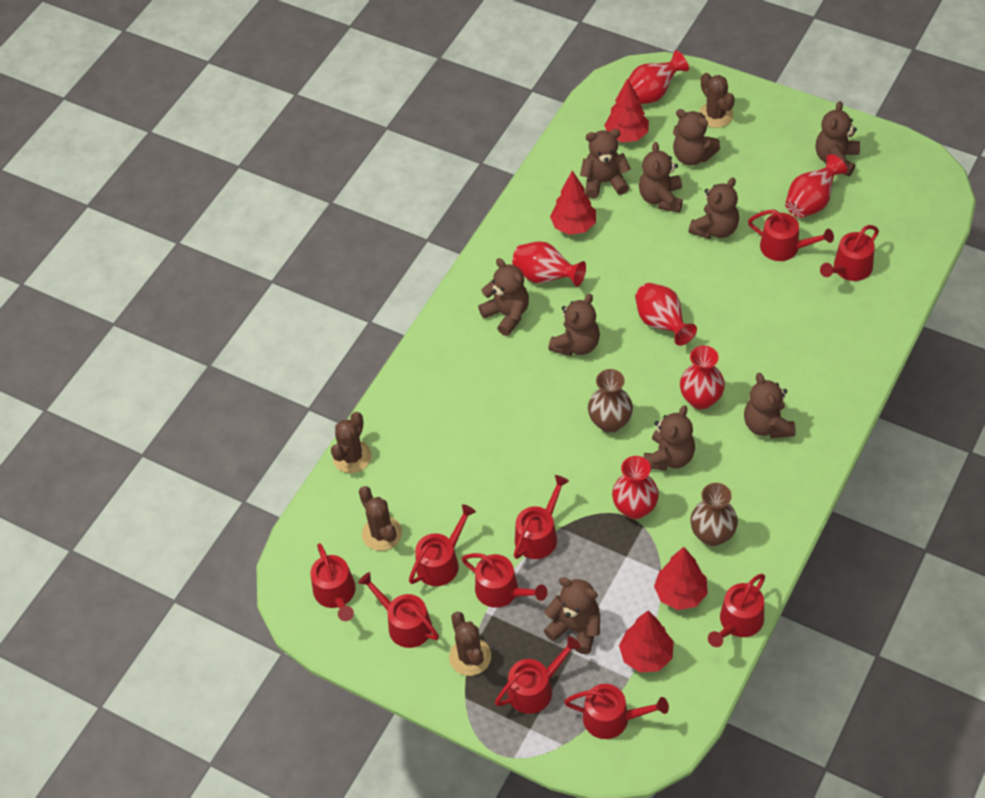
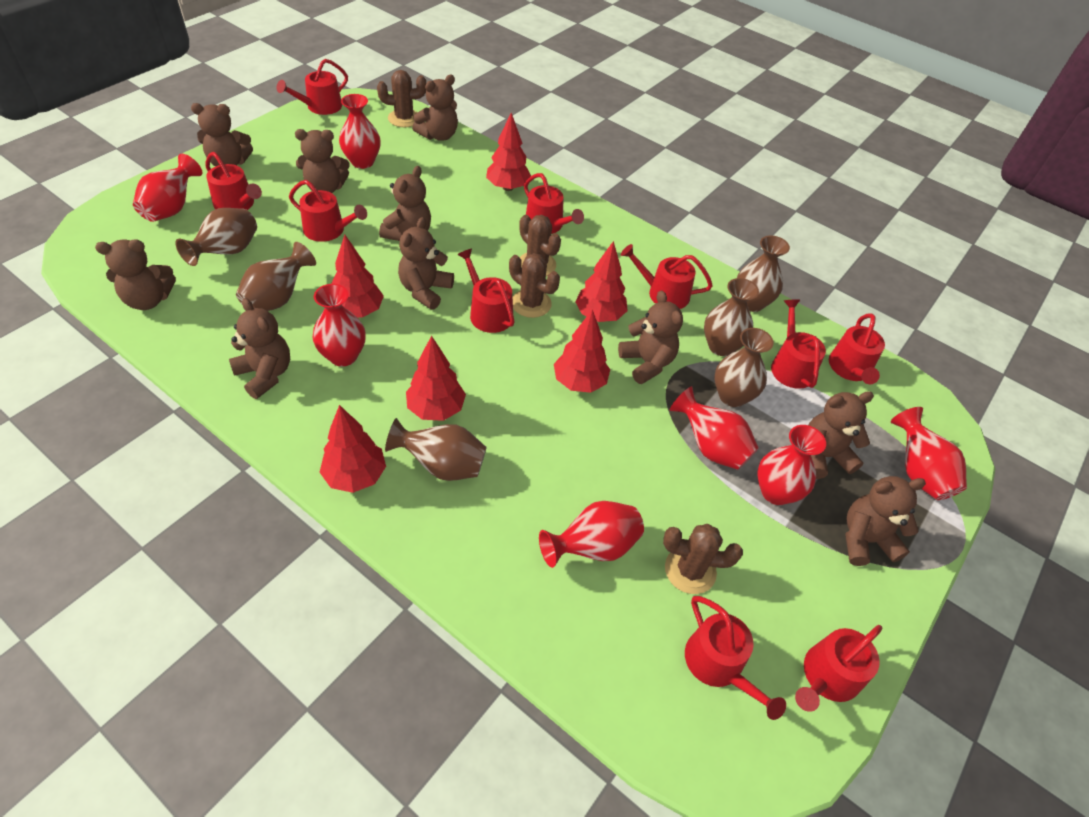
brown vase: [588,369,633,433] [690,483,738,546] = 2 -> [175,208,257,266] [236,242,316,311] [385,418,487,481] [704,278,759,356] [714,328,774,407] [737,235,790,312] = 6
red tree: [550,171,596,235] [604,78,649,142] [619,611,674,673] [654,547,708,610] = 4 -> [320,405,386,493] [331,235,384,318] [406,335,466,421] [486,113,531,191] [554,309,610,393] [575,241,628,322] = 6
red vase: [512,241,586,287] [612,456,659,519] [628,50,689,104] [635,283,697,346] [680,346,725,410] [785,154,847,218] = 6 -> [133,154,203,222] [313,284,366,367] [339,94,381,169] [539,501,644,568] [669,386,759,470] [757,425,826,505] [891,407,967,500] = 7

